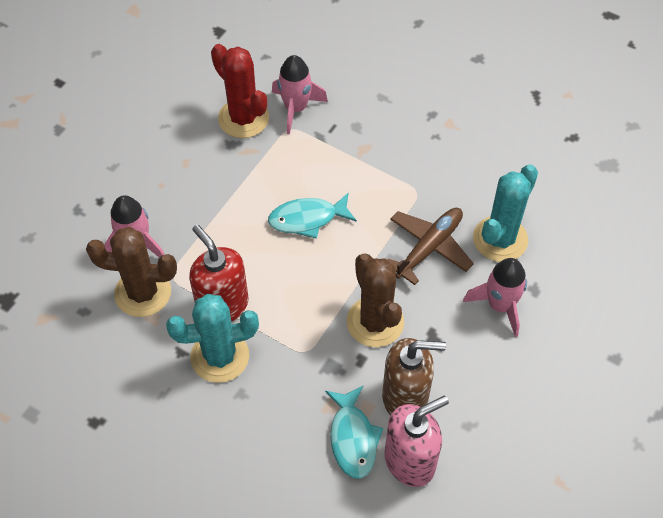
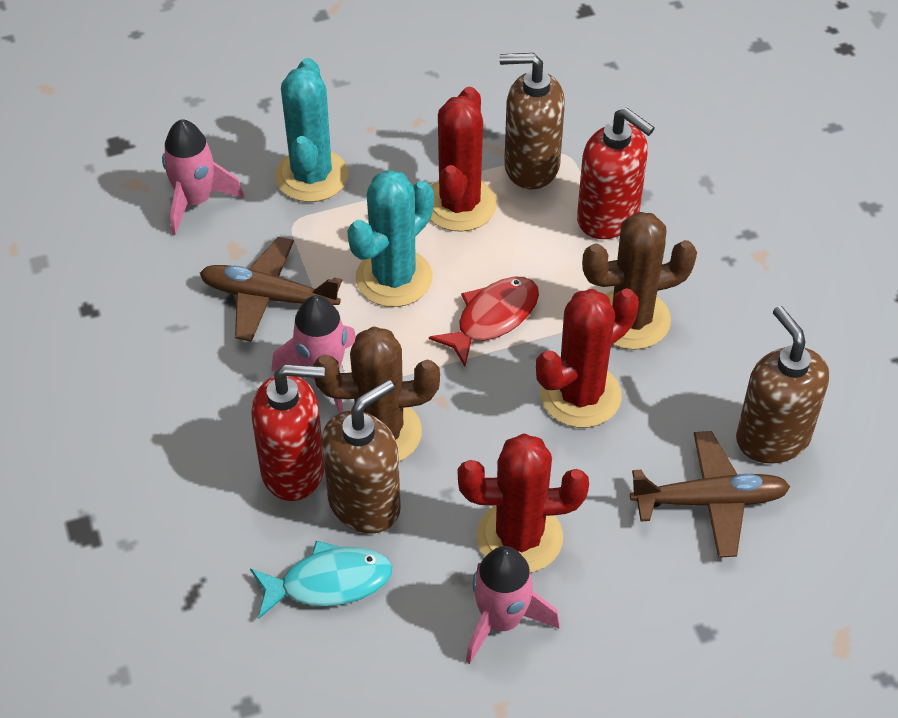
brown plane: [387,208,474,285] = 1 -> [200,237,342,342] [630,431,790,558] = 2
brown soap dispenser: [382,338,446,415] = 1 -> [322,380,401,534] [499,53,565,189] [736,306,829,464] = 3
pink soap dispenser: [384,396,449,487] = 1 -> none = 0
red cactus: [211,44,269,138] = 1 -> [430,87,497,232] [458,434,589,573] [536,288,639,428] = 3
red fish: none = 0 -> [429,277,539,367] = 1
red soap dispenser: [189,225,249,322] = 1 -> [251,364,325,501] [577,108,655,239] = 2
turquoise fish: [268,192,357,239] [325,386,383,479] = 2 -> [250,541,392,619] = 1

